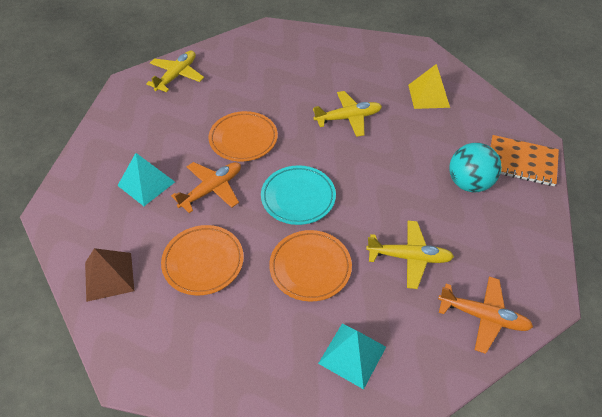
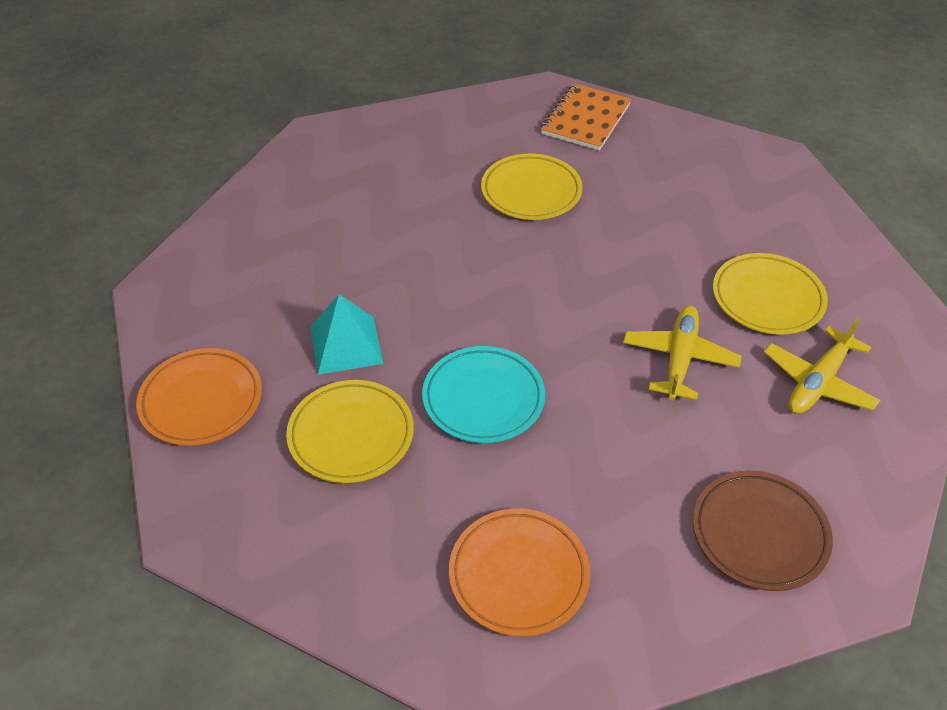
brown plate: none = 0 -> [693,471,833,591] = 1
brown pyramid: [85,248,134,302] = 1 -> none = 0
orange plane: [171,162,241,213] [438,276,533,354] = 2 -> none = 0
orange plate: [161,225,244,295] [209,111,278,161] [269,230,352,302] = 3 -> [136,348,262,446] [449,508,590,637] = 2
turquoise ball: [449,143,501,192] = 1 -> none = 0
turquoise pyramid: [117,153,175,206] [318,323,386,389] = 2 -> [310,294,384,375] = 1
yellow plane: [146,51,204,92] [313,91,382,137] [366,220,454,289] = 3 -> [623,306,742,401] [764,317,880,414] = 2
yellow plate: none = 0 -> [286,380,414,483] [481,154,583,220] [713,253,828,335] = 3
yellow pyramid: [408,64,450,109] = 1 -> none = 0

